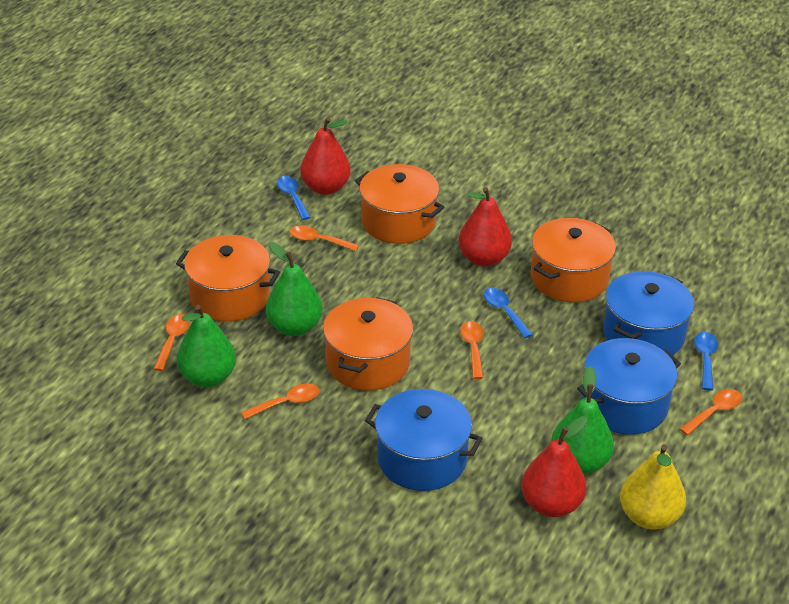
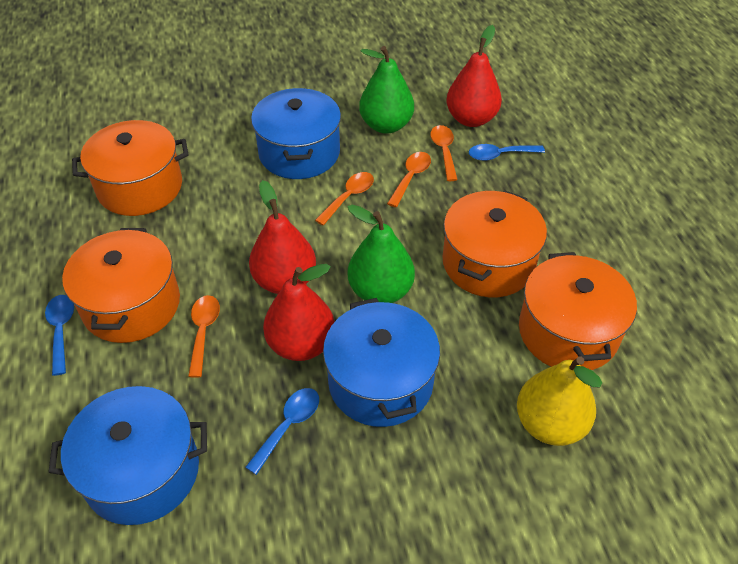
green pear: [177,305,236,387] [266,242,323,336] [551,366,614,474] = 3 -> [348,205,415,303] [359,46,414,134] = 2
orange spoon: [153,314,190,371] [241,383,320,419] [290,226,359,251] [460,321,484,379] [680,389,742,435] = 5 -> [188,295,220,378] [315,172,374,225] [387,152,431,207] [430,125,458,181] = 4

